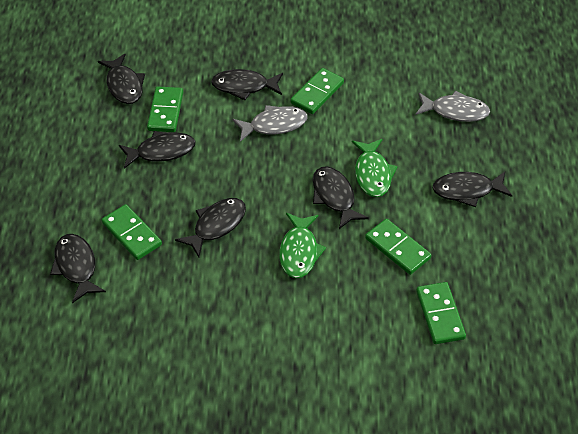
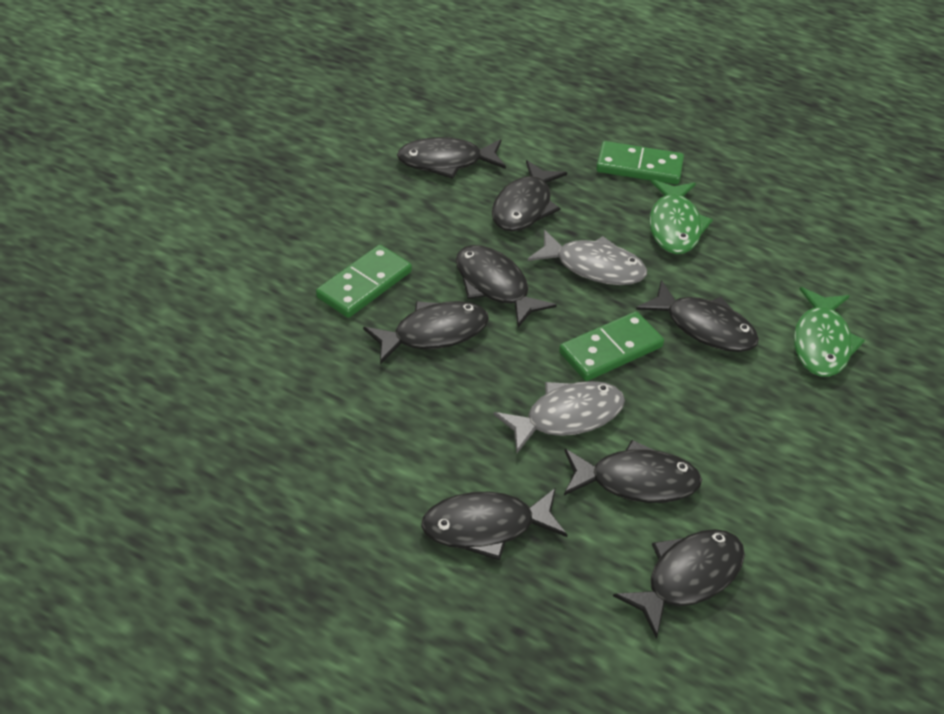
black fish: [50,234,106,303] [98,53,145,104] [119,131,195,169] [175,198,246,257] [211,69,283,100] [313,166,369,229] [433,172,513,207] = 7 -> [363,301,489,364] [397,137,506,179] [421,488,567,560] [456,245,557,327] [492,160,567,232] [564,440,702,503] [613,529,745,639] [636,280,759,352] = 8
green domino: [102,204,162,260] [147,86,183,132] [291,68,344,114] [365,219,431,275] [416,282,466,344] = 5 -> [316,245,412,318] [559,311,664,381] [596,141,684,185] = 3

